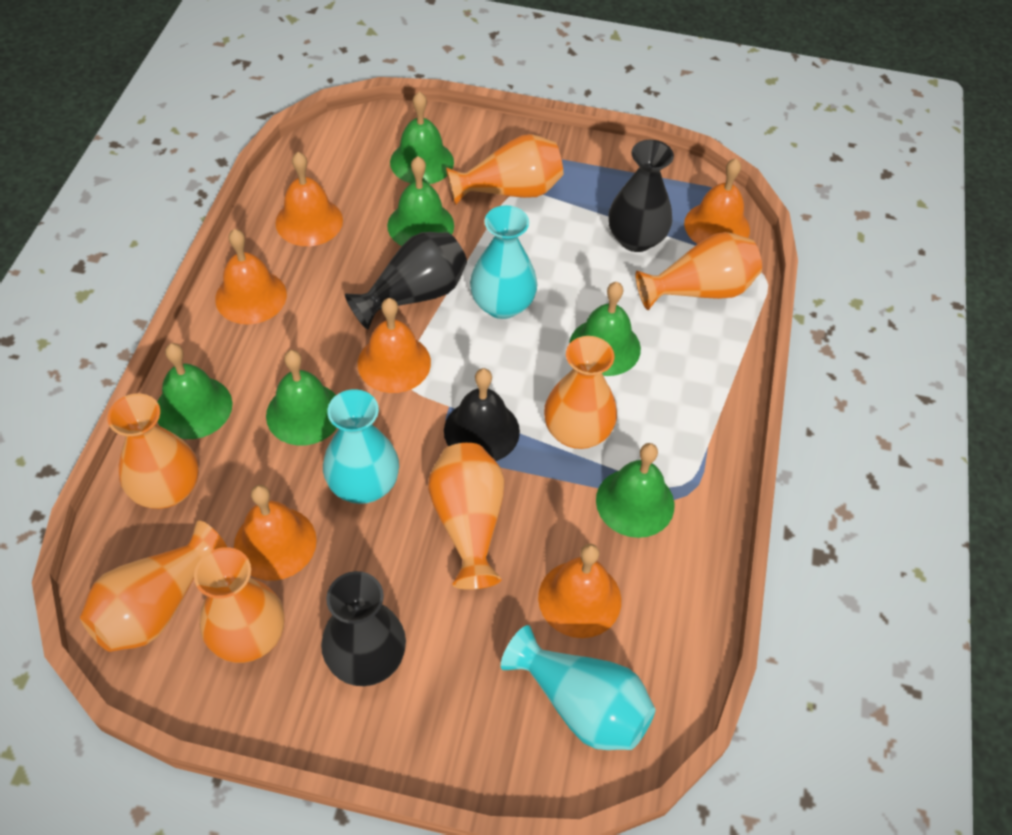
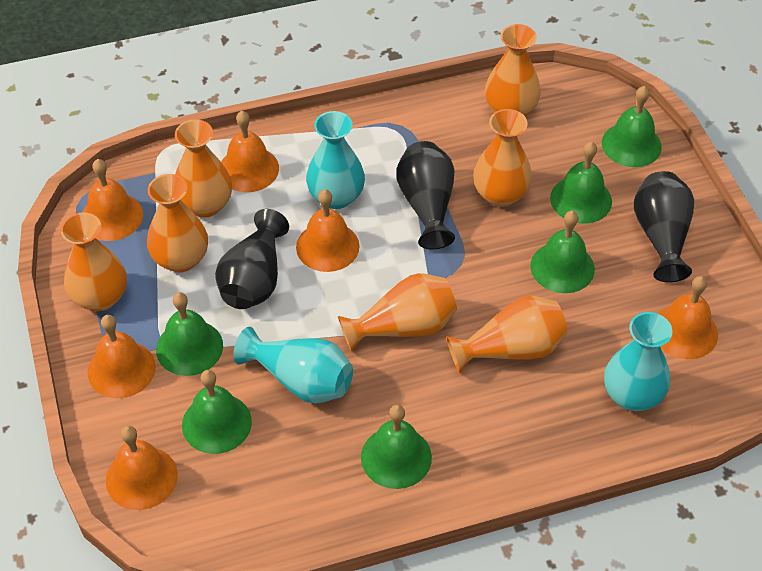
black bell: [444,368,520,461] = 1 -> none = 0

